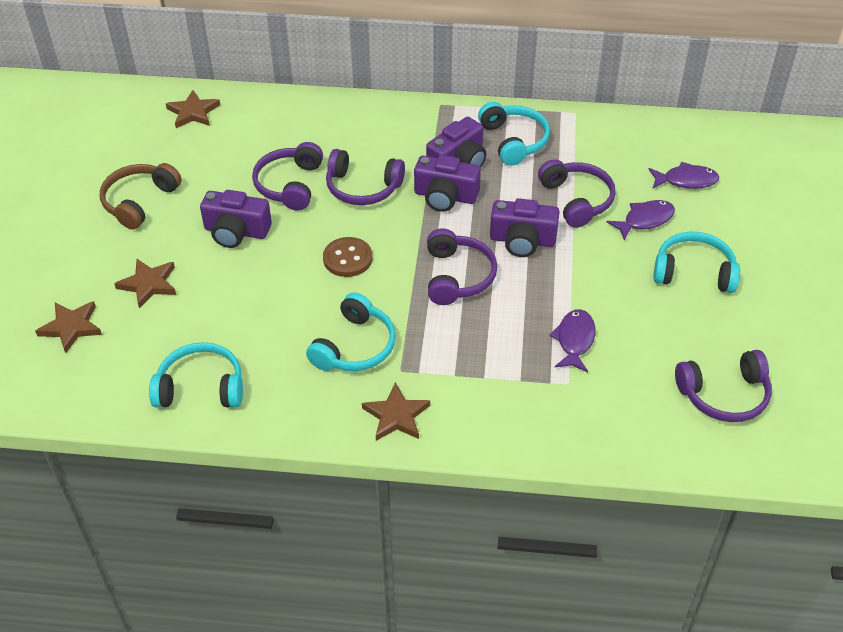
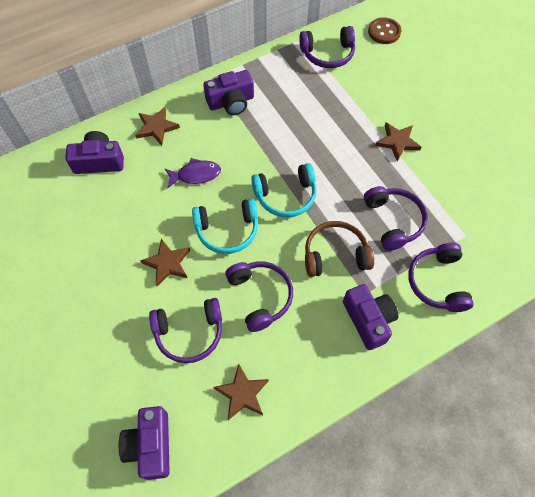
purple fish: [549,309,596,372] [606,200,675,240] [648,162,719,189] = 3 -> [165,158,221,188] = 1
turquoise headphones: [149,342,243,408] [306,292,396,371] [478,102,550,166] [653,232,740,293] = 4 -> [192,198,258,254] [251,163,317,217] = 2

